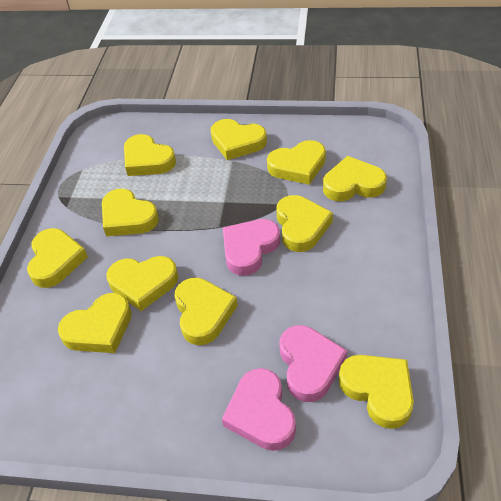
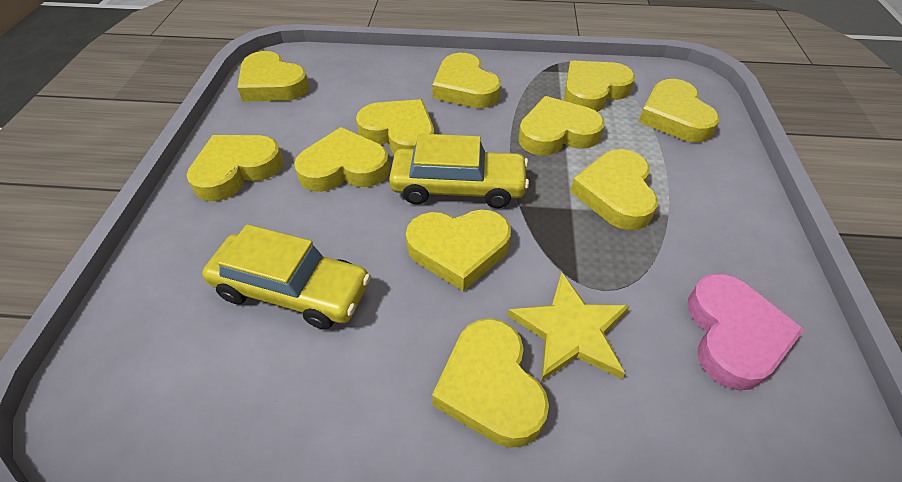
pink heart: [222,368,296,451] [223,219,280,275] [279,325,347,402] = 3 -> [688,274,805,390] = 1
yellow car: none = 0 -> [202,224,371,330] [389,134,529,208] = 2
yellow star: none = 0 -> [508,273,630,382] = 1

